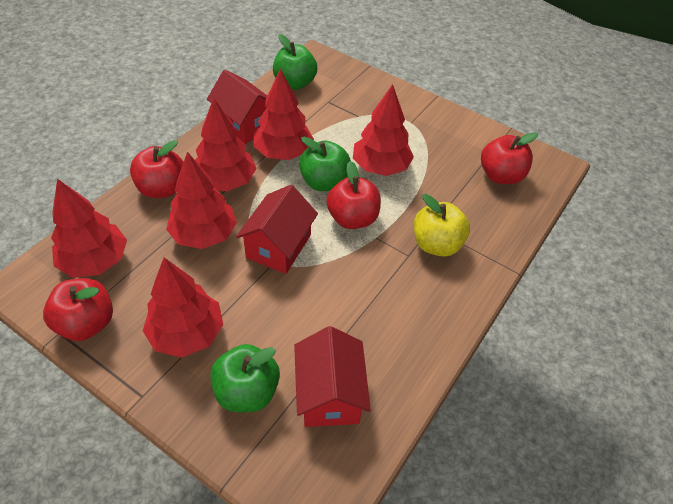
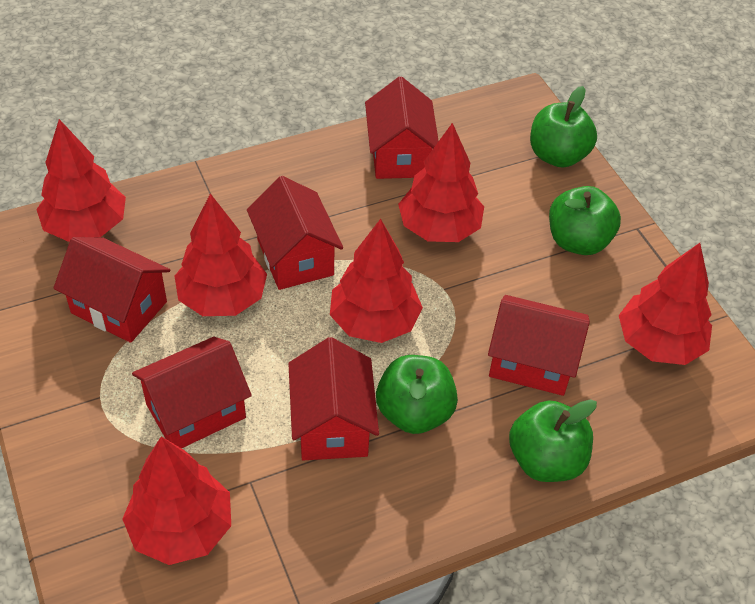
green apple: [210,344,280,412] [273,34,317,90] [299,137,351,191] = 3 -> [376,355,458,434] [509,399,597,482] [530,86,597,168] [549,186,621,255] = 4
red apple: [43,278,113,341] [130,140,183,198] [326,161,381,229] [481,132,538,184] = 4 -> none = 0
red house: [207,69,267,144] [236,185,318,274] [294,326,371,427] = 3 -> [53,237,170,343] [132,337,252,448] [247,176,343,290] [288,337,379,460] [365,76,439,179] [488,295,590,396] = 6
yellow apple: [414,194,470,257] = 1 -> none = 0

